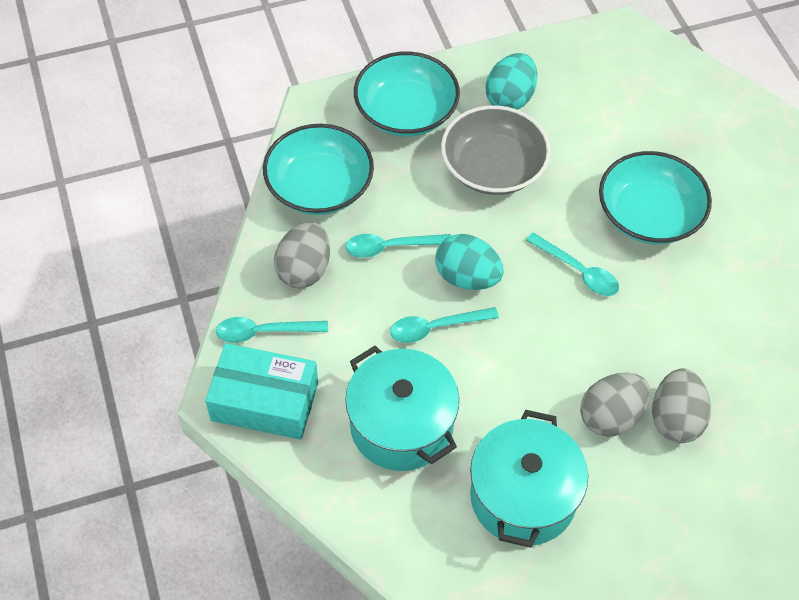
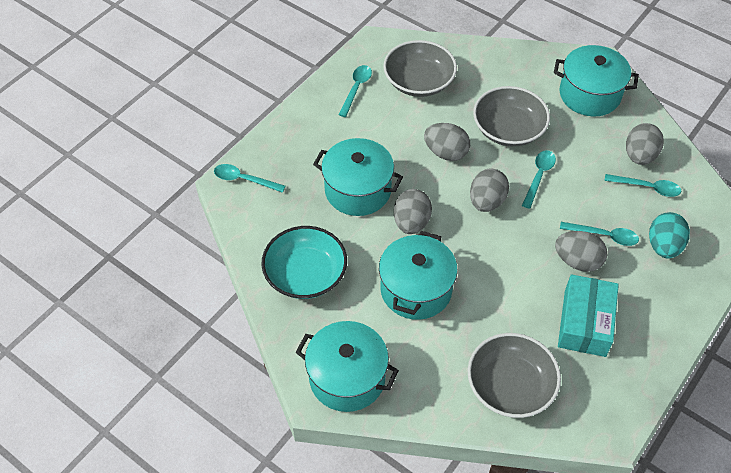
grey bowl: [441,105,551,195] = 1 -> [383,40,457,97] [468,333,561,418] [473,86,550,147] = 3
grey egg: [274,222,330,289] [580,373,651,437] [652,368,711,443] = 3 -> [394,189,432,234] [424,123,470,161] [470,169,509,212] [555,231,607,272] [626,123,664,165] = 5
turquoise bowl: [263,124,374,215] [354,51,460,136] [599,151,712,244] = 3 -> [261,226,347,299] = 1
turquoise egg: [435,234,504,290] [486,53,537,110] = 2 -> [649,212,690,258] = 1
turquoise pot: [345,346,459,471] [470,410,588,548] = 2 -> [295,321,399,412] [313,138,403,216] [379,231,458,320] [554,45,639,116] = 4
turquoise spoon: [216,317,328,343] [345,234,451,258] [390,307,499,343] [526,232,619,296] = 4 -> [214,164,286,193] [338,65,372,117] [522,150,556,209] [560,222,639,246] [604,174,681,197] = 5

